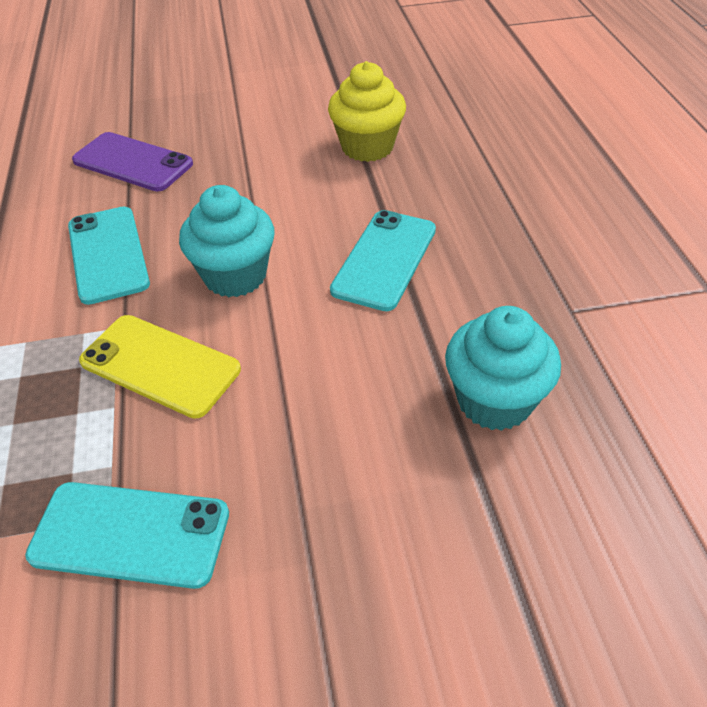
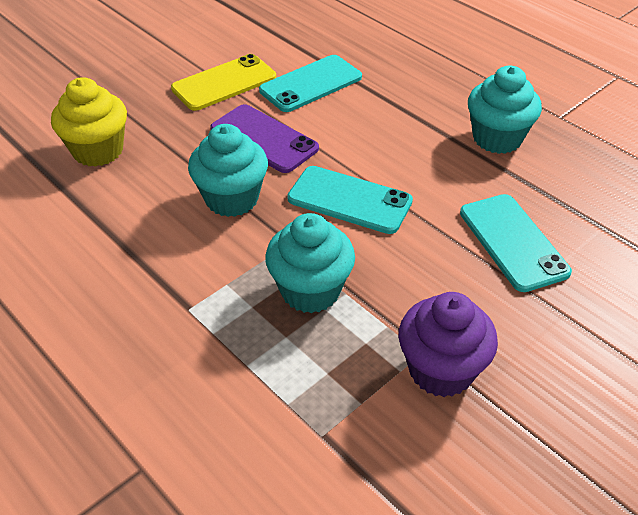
purple cupcake: none = 0 -> [399,292,498,397] = 1
turquoise cupcake: [179,185,275,297] [445,306,561,431] = 2 -> [188,124,268,217] [265,213,355,313] [468,66,542,154] = 3

